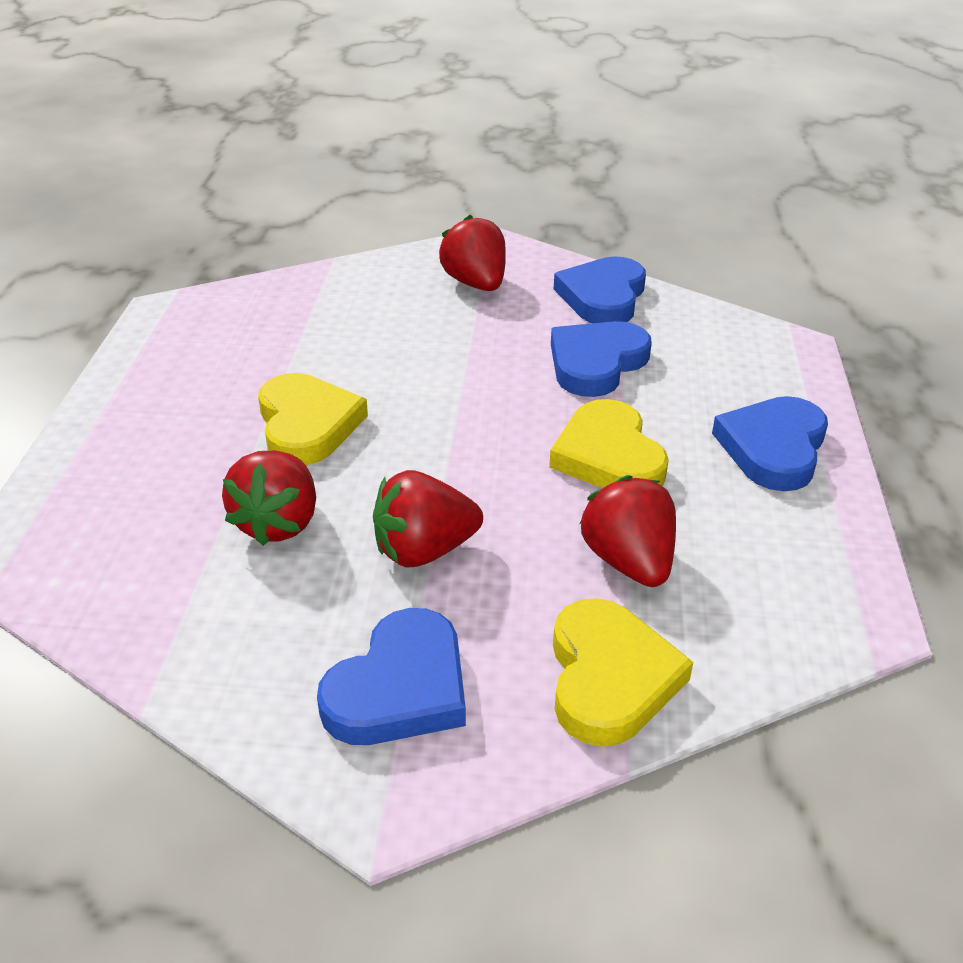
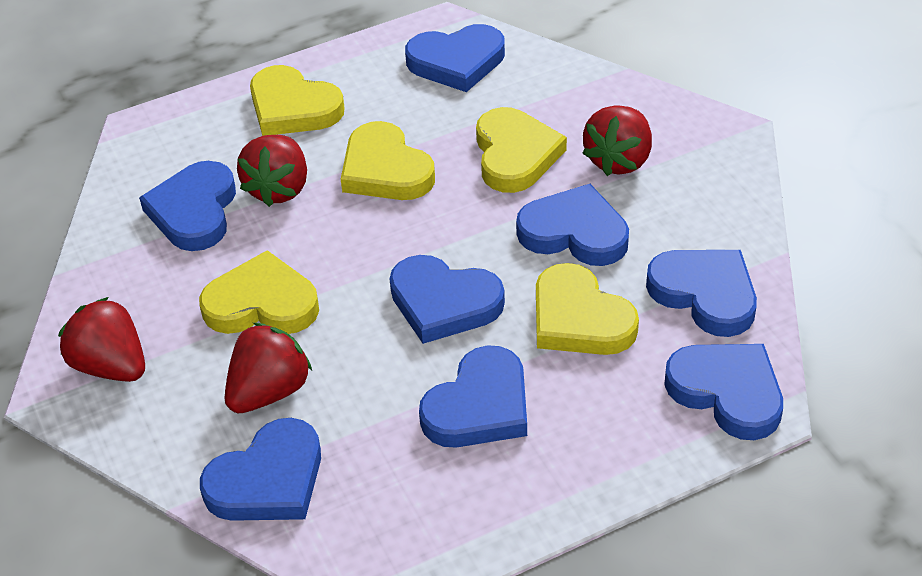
blue heart: [317,608,466,745] [551,321,652,397] [554,256,646,323] [712,396,828,491] = 4 -> [139,161,236,251] [200,418,321,521] [389,255,505,344] [405,24,505,92] [419,345,527,448] [516,184,629,266] [646,250,757,337] [664,344,783,440] = 8
yellow heart: [258,373,368,465] [549,399,669,488] [553,598,693,747] = 3 -> [199,250,319,334] [250,65,345,136] [341,121,435,200] [476,107,567,193] [536,263,639,355] = 5

